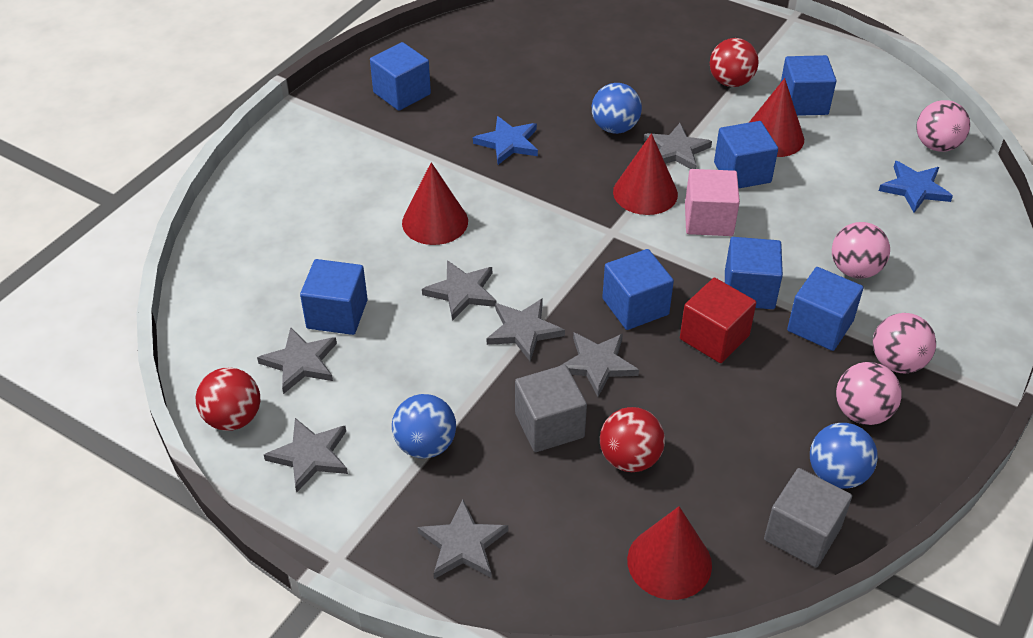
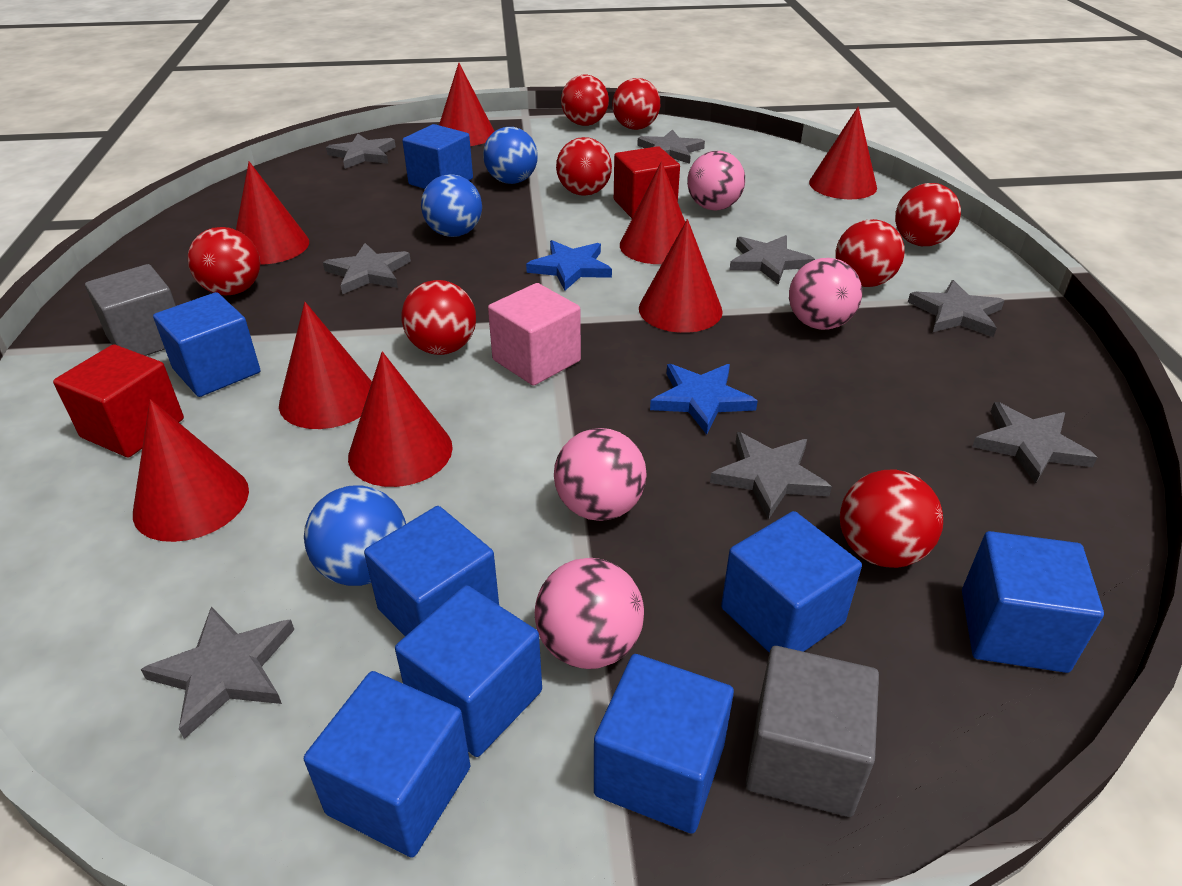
blue cube: [300,259,368,335] [370,42,431,111] [602,249,674,330] [714,121,778,188] [725,237,783,309] [781,55,836,116] [787,267,863,351] = 7 -> [153,292,260,397] [304,671,471,858] [364,506,499,636] [395,585,542,757] [402,124,473,189] [594,654,734,834] [721,511,862,653] [962,531,1104,673] = 8
grey star: [257,327,337,394] [264,418,348,492] [417,500,508,579] [422,260,497,321] [487,298,565,361] [560,333,639,397] [644,123,712,169] = 7 -> [141,607,294,739] [323,243,411,294] [326,134,396,169] [637,129,705,164] [710,432,832,520] [729,235,815,285] [908,280,1005,337] [972,402,1097,484] = 8
red ball: [196,368,260,431] [600,407,665,472] [710,38,759,87] = 3 -> [188,227,260,296] [401,280,476,355] [556,137,612,196] [561,75,609,126] [612,78,660,130] [835,219,905,287] [840,470,943,568] [895,183,961,246] = 8
red cone: [402,162,468,245] [613,133,678,215] [627,506,712,600] [749,78,804,157] = 4 -> [133,399,249,542] [236,161,309,264] [279,302,372,429] [348,352,453,487] [439,63,495,146] [620,161,685,264] [639,219,723,333] [809,107,877,199] = 8
red cube: [680,278,756,363] = 1 -> [53,344,184,457] [614,146,680,218] = 2

